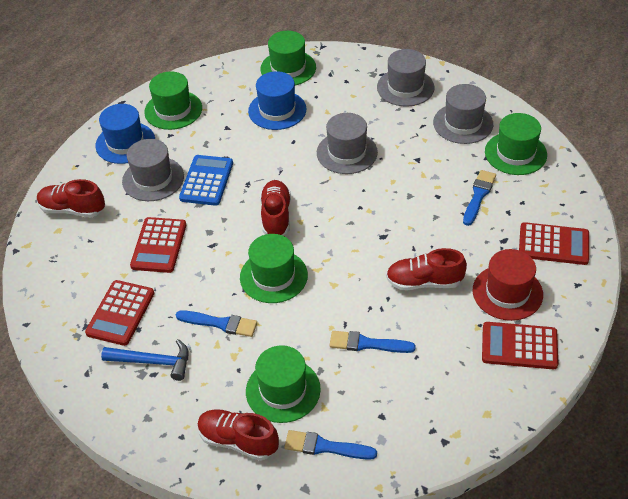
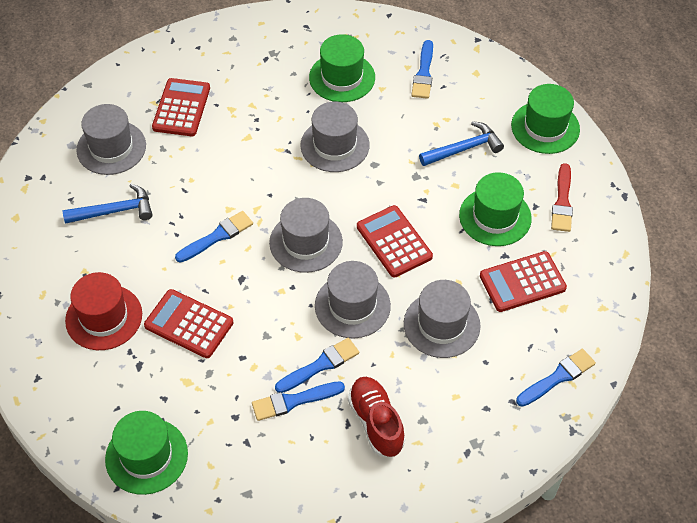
blue brush: [176,310,257,337] [284,430,377,460] [330,331,416,353] [463,170,496,226] = 4 -> [175,211,253,263] [252,381,345,421] [275,338,359,393] [411,40,433,99] [516,349,596,407] = 5
blue calculator: [179,155,233,206] = 1 -> none = 0
blue hammer: [101,339,189,381] = 1 -> [63,184,153,224] [419,121,504,166] = 2
blue hat: [95,104,155,164] [248,71,306,130] = 2 -> none = 0
green hat: [144,71,202,130] [240,234,308,303] [246,345,321,423] [261,31,316,85] [485,113,547,175] = 5 -> [105,411,188,495] [309,34,375,102] [459,172,532,246] [511,84,580,154] = 4
grey hat: [122,139,184,201] [317,113,378,174] [377,49,434,107] [433,84,493,144] = 4 -> [76,104,146,175] [269,198,343,273] [300,102,370,172] [315,261,391,338] [404,280,481,358] = 5
red brush: none = 0 -> [551,163,573,232] = 1
red shoe: [37,179,105,217] [198,409,279,461] [260,180,291,236] [386,248,467,290] = 4 -> [348,377,405,457] = 1

